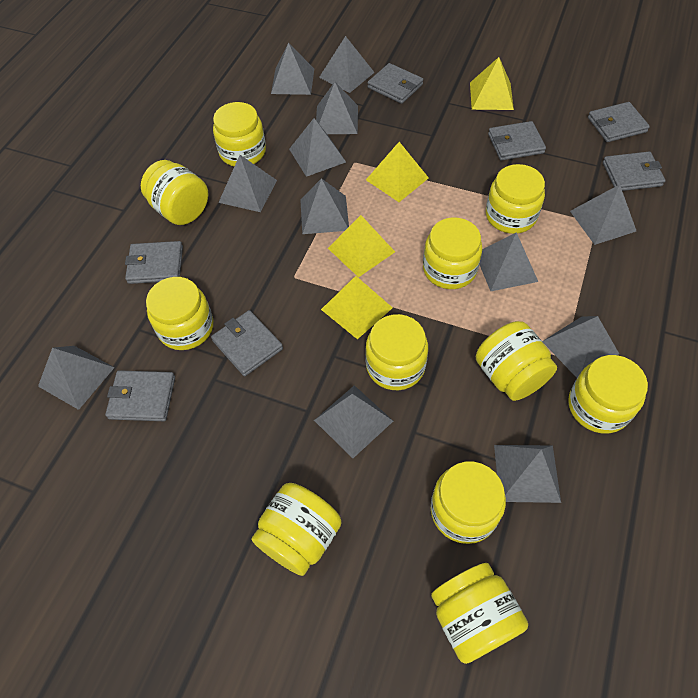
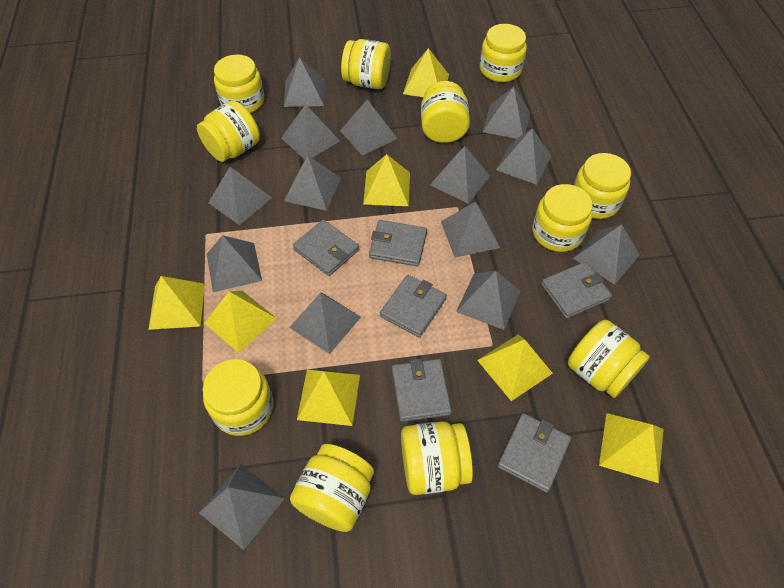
grey pyramid: [38,346,115,410] [218,155,277,212] [271,42,314,95] [289,118,346,177] [300,178,349,234] [314,385,393,458] [316,82,358,134] [319,36,375,93] [480,232,538,291] [494,445,561,503] [542,316,619,378] [570,184,636,245] = 12 -> [199,464,285,550] [207,235,262,292] [208,167,272,225] [281,104,340,160] [284,57,325,107] [284,155,341,211] [289,292,361,354] [340,100,398,156] [430,146,490,204] [441,202,500,258] [456,271,520,330] [483,87,530,139] [496,128,551,185] [573,224,640,285] = 14
grey wallet: [105,370,175,421] [125,241,183,284] [211,310,283,376] [368,63,423,104] [488,121,546,161] [588,102,650,142] [603,152,666,191] = 7 -> [293,219,359,276] [369,220,427,266] [380,275,447,338] [392,359,452,422] [497,413,571,493] [541,262,612,319] = 6
yellow pyramid: [321,276,393,339] [328,215,395,277] [366,142,429,202] [470,57,514,110] = 4 -> [148,276,205,330] [204,291,277,353] [297,370,360,426] [363,154,410,206] [403,48,449,97] [477,334,553,401] [599,413,664,483] = 7

